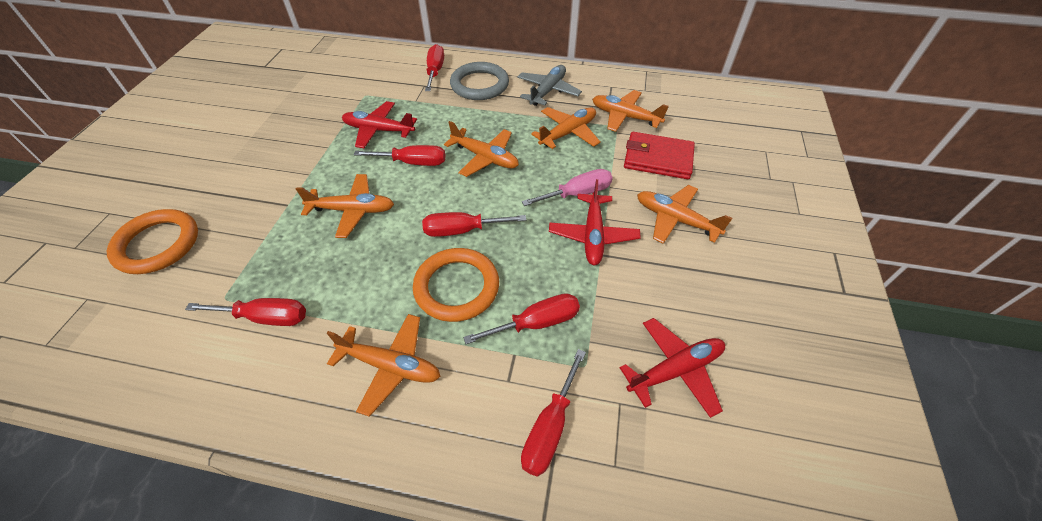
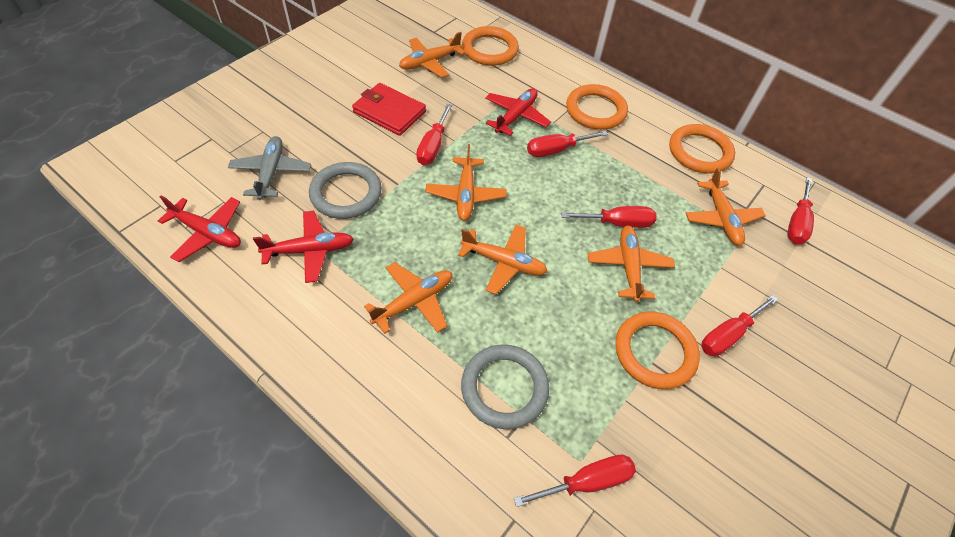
grey ring: [450,62,509,100] = 1 -> [309,162,382,219] [461,345,549,429] = 2
orange ring: [107,209,198,274] [413,248,499,322] = 2 -> [462,26,519,66] [566,84,628,130] [615,311,700,389] [669,124,735,173] = 4
pink screwdriver: [522,169,613,206] = 1 -> none = 0

